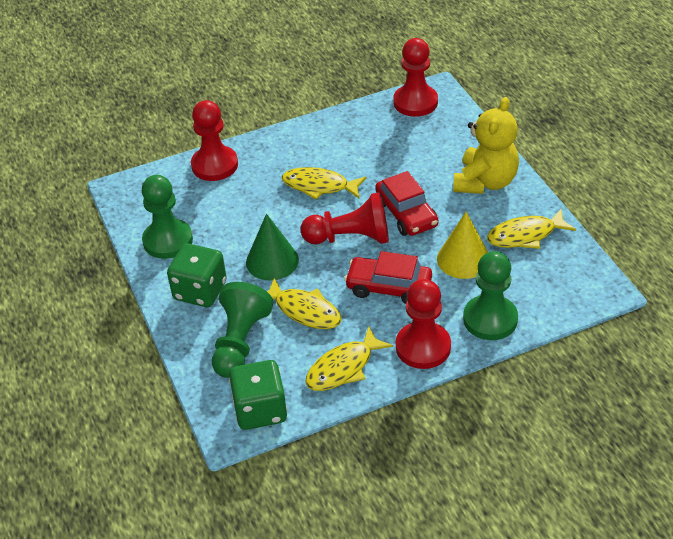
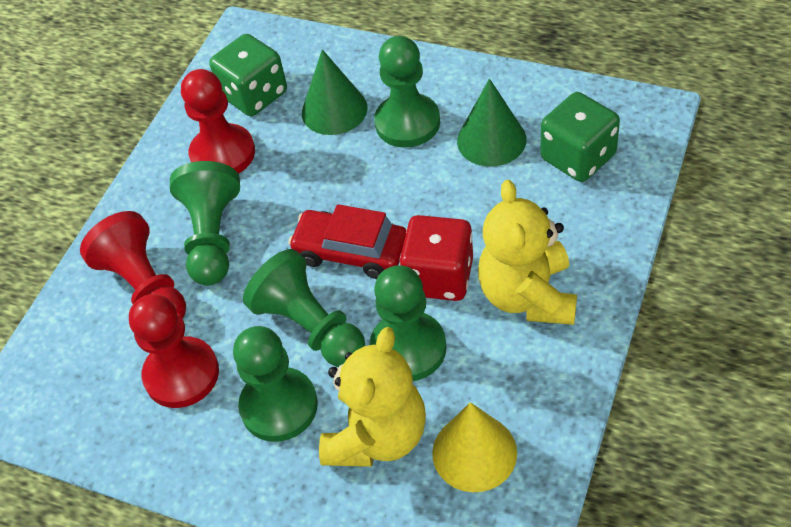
green cone: [246,214,299,281] = 1 -> [302,49,368,135] [457,79,527,167] = 2
green pawn: [142,175,193,259] [212,282,273,378] [463,251,518,340] = 3 -> [170,161,240,286] [233,326,318,442] [243,249,365,367] [369,265,446,381] [374,36,440,148] = 5
red car: [344,251,432,304] [375,171,438,236] = 2 -> [288,204,406,279] = 1
red dice: none = 0 -> [400,215,473,301] = 1
red pawn: [191,100,238,181] [301,192,389,244] [393,38,438,117] [396,279,451,369] = 4 -> [80,211,186,319] [129,294,219,408] [181,69,255,174] = 3
yellow fish: [267,277,342,329] [282,167,367,200] [305,326,393,391] [487,209,576,249] = 4 -> none = 0
yellow teddy bear: [453,97,519,194] = 1 -> [319,327,426,467] [478,180,577,325] = 2

